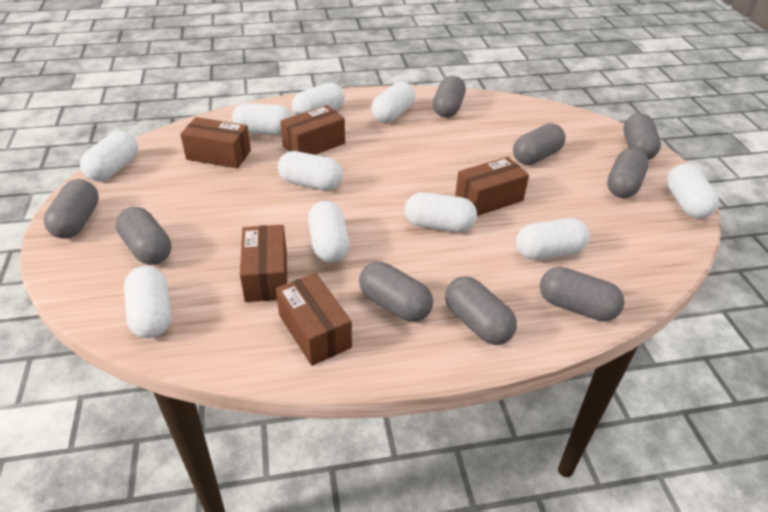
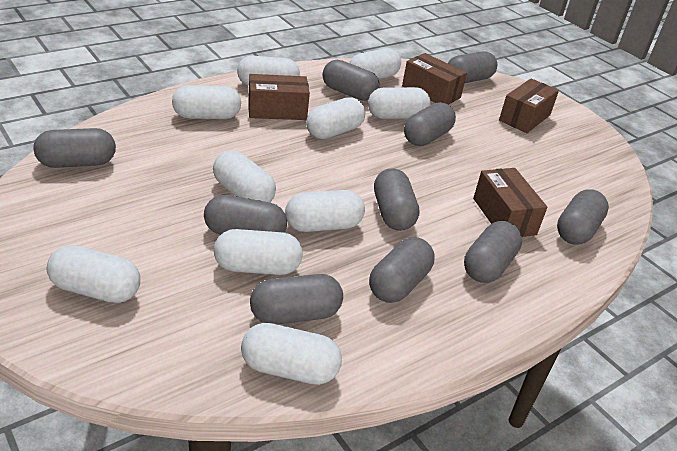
brown box: [180,117,251,168] [240,225,287,302] [276,273,352,366] [280,105,345,155] [455,157,529,216] = 5 -> [248,74,310,120] [402,53,467,105] [473,168,547,237] [499,78,559,133] = 4
grey capsule: [44,179,99,239] [116,207,171,265] [359,262,433,322] [433,76,466,118] [445,276,517,345] [513,123,566,165] [540,267,625,321] [607,148,649,198] [624,113,661,160] = 9 -> [34,128,116,168] [204,195,287,235] [250,274,343,325] [323,60,380,101] [369,237,435,303] [374,168,419,231] [404,102,456,146] [448,52,497,83] [464,221,522,283] [557,190,609,245] = 10

